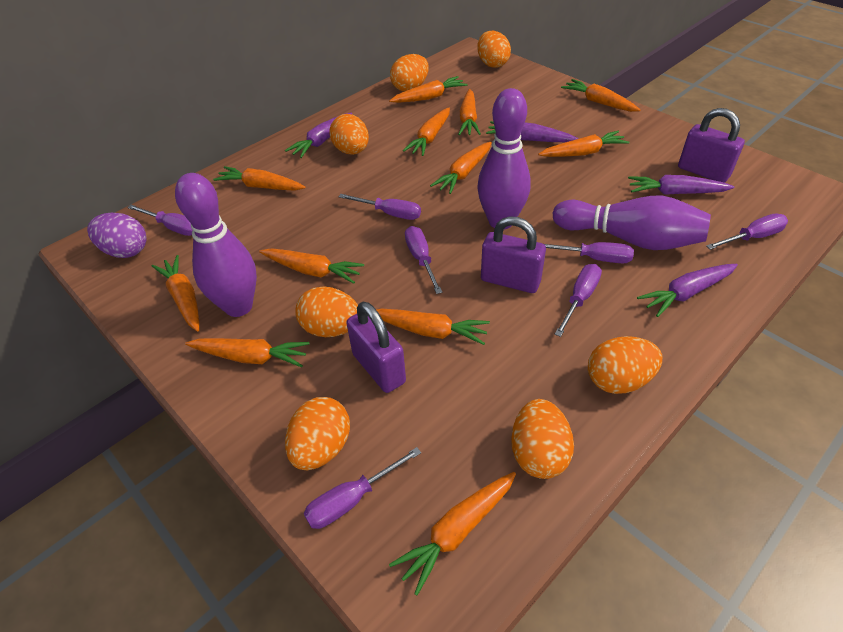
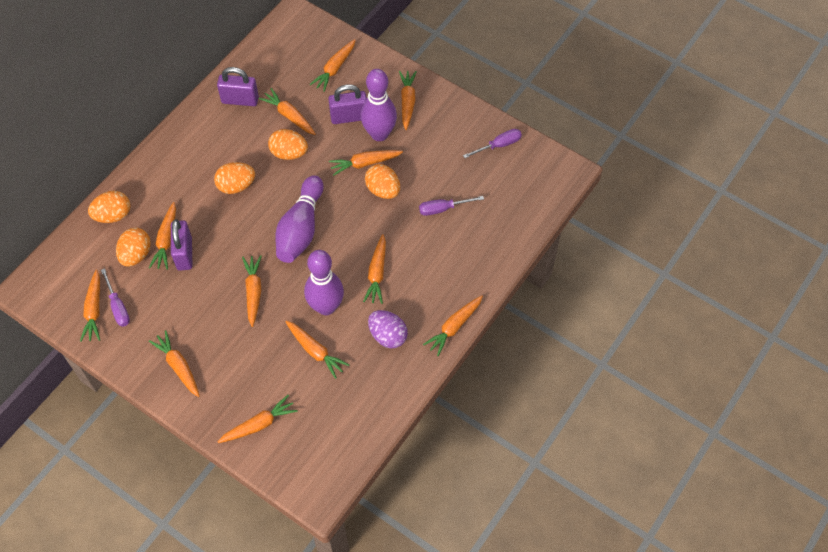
orange egg: [285,397,350,470] [295,287,358,337] [329,114,369,155] [390,54,429,92] [477,31,511,68] [511,399,574,479] [588,336,662,394] = 7 -> [88,191,131,223] [116,228,151,267] [214,162,255,194] [268,129,308,160] [365,164,400,199] = 5
purple carrot: [285,113,352,158] [486,121,578,142] [628,175,734,195] [637,264,738,317] = 4 -> none = 0
purple screwdriver: [127,205,192,236] [304,447,421,529] [338,194,421,220] [405,226,443,294] [545,242,634,263] [555,264,602,337] [706,214,788,250] = 7 -> [101,268,130,327] [419,196,484,216] [463,129,522,158] = 3

